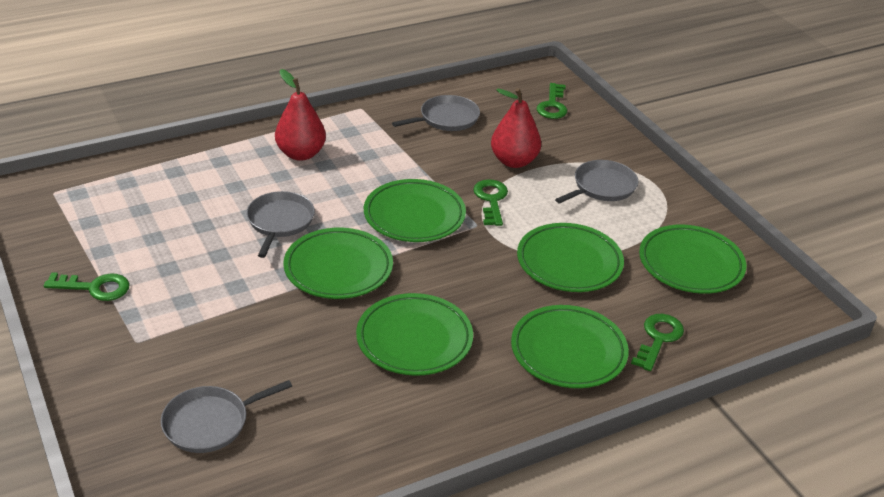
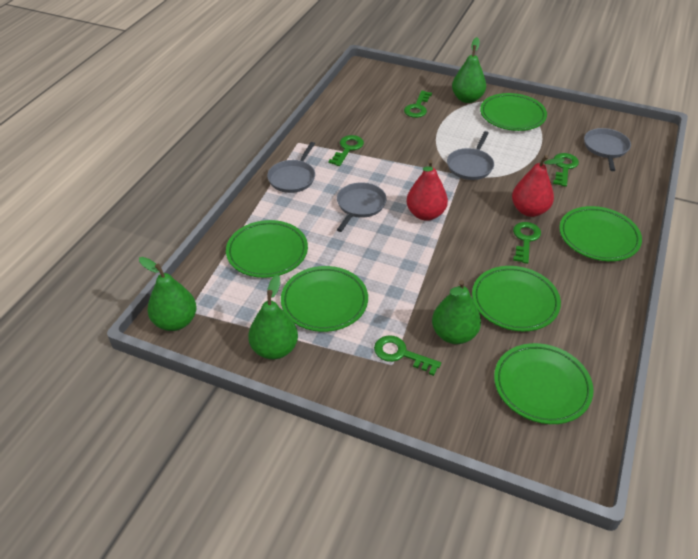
green key: [44,272,130,301] [473,179,508,226] [537,83,567,119] [631,314,684,371] = 4 -> [328,135,364,166] [374,335,441,376] [404,91,432,118] [513,222,541,264] [553,153,579,187] = 5
green pear: none = 0 -> [139,257,197,331] [248,275,298,359] [432,280,481,344] [452,37,486,103] = 4

